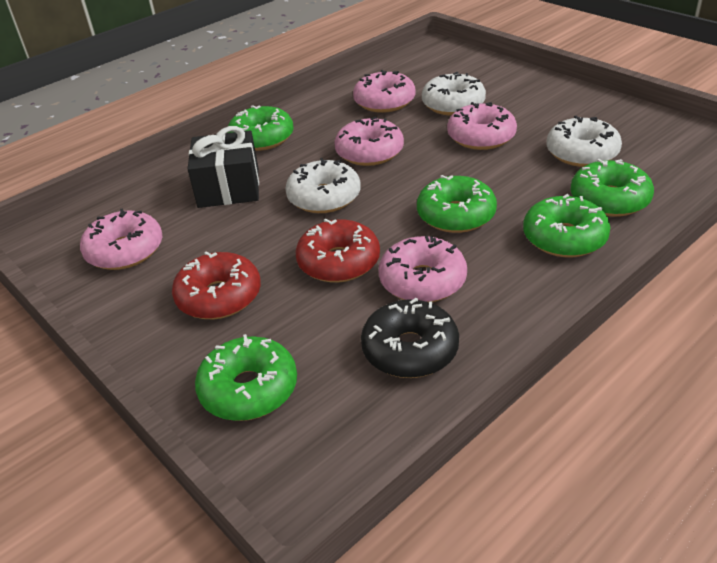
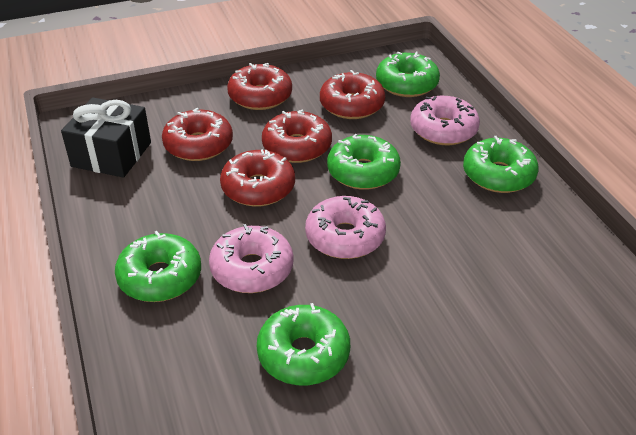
black donut: [361,298,459,378] = 1 -> none = 0
pink donut: [80,208,163,270] [335,116,404,166] [353,70,415,113] [379,236,467,302] [447,102,517,150] = 5 -> [209,224,294,293] [305,196,386,259] [410,96,480,145] = 3
red donut: [172,251,261,319] [295,219,380,283] = 2 -> [162,108,233,161] [220,149,295,207] [227,63,292,110] [262,109,332,163] [320,70,385,119] = 5
white donut: [285,158,361,213] [422,72,486,116] [547,116,622,167] = 3 -> none = 0

